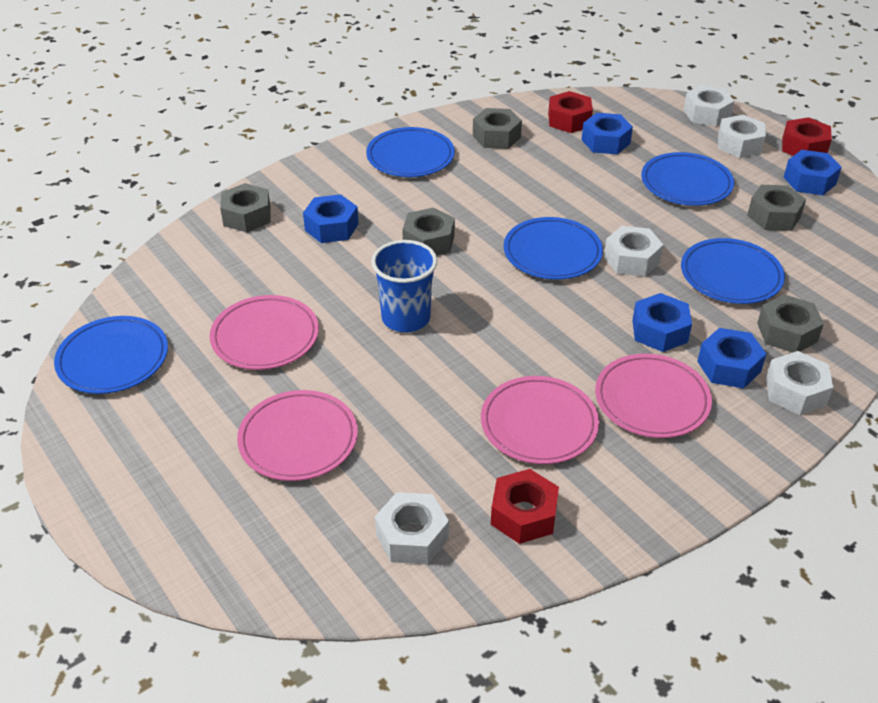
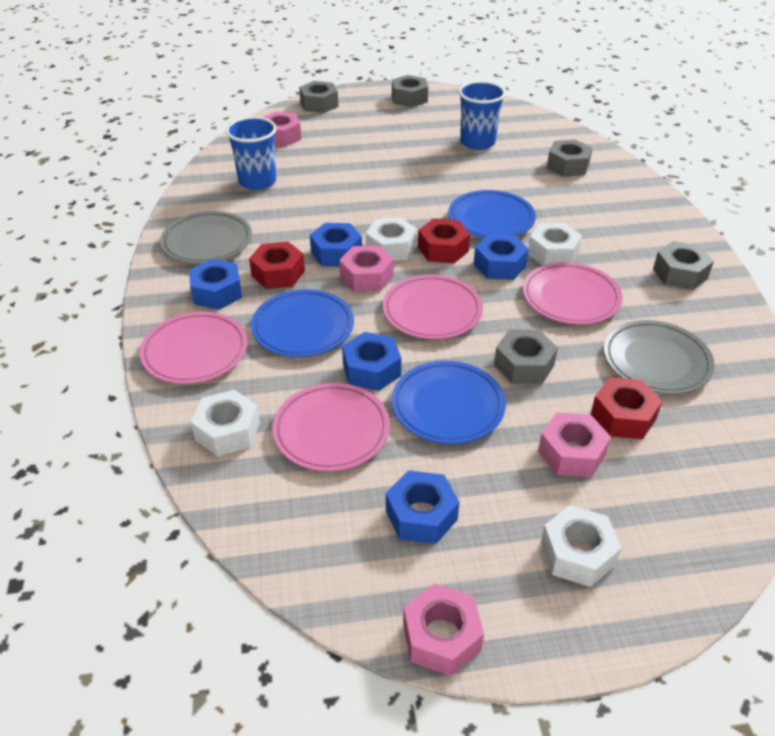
blue cup: [371,240,437,332] = 1 -> [226,117,277,190] [458,81,506,150] = 2
blue plate: [54,316,168,394] [366,127,455,177] [504,217,603,280] [641,152,734,206] [681,238,785,304] = 5 -> [251,289,354,357] [392,361,506,444] [448,190,536,238] = 3
grey plate: none = 0 -> [160,211,252,264] [604,320,715,394] = 2
pink nut: none = 0 -> [263,111,301,147] [339,245,394,292] [403,583,484,676] [538,412,611,477] = 4
white nut: [375,492,449,564] [604,226,663,277] [684,85,734,126] [718,115,766,158] [766,351,833,415] = 5 -> [191,390,260,456] [366,217,417,261] [528,223,582,266] [540,505,622,587] = 4

